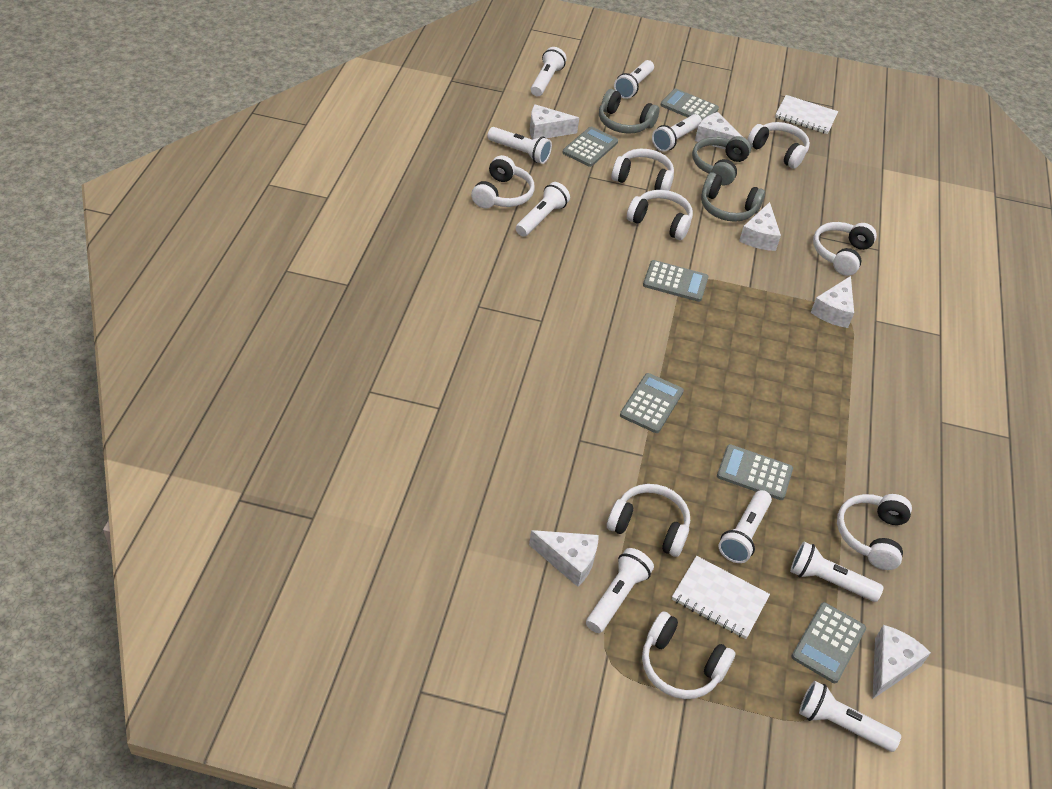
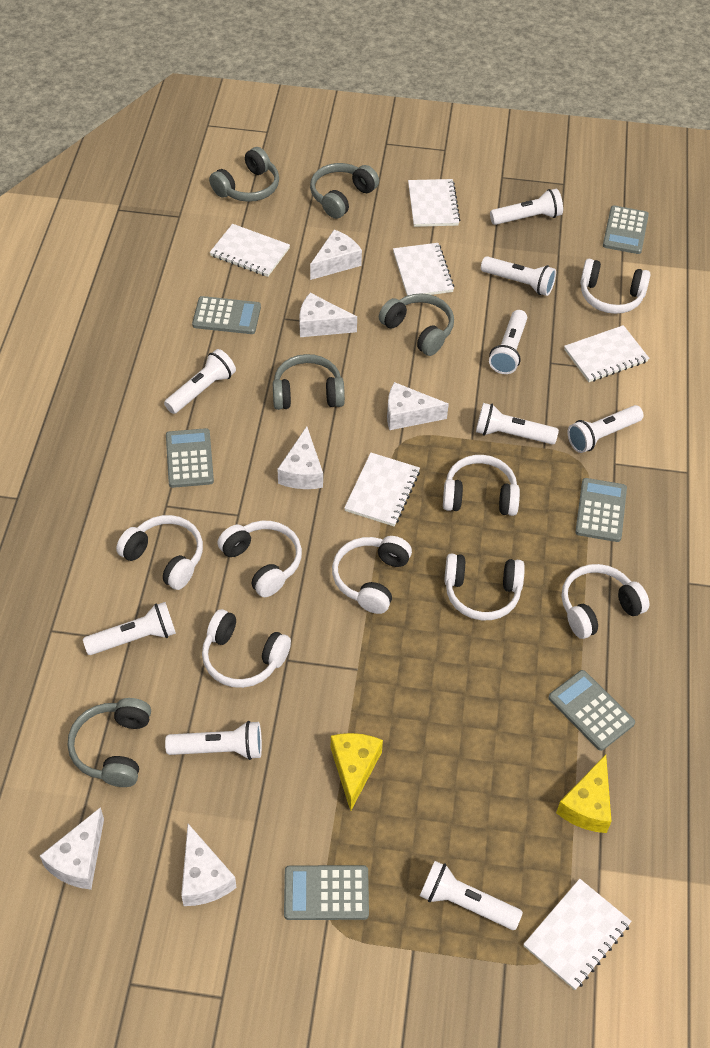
grey headphones: [599,89,659,134] [692,136,751,185] [701,172,765,222] = 3 -> [67,698,151,787] [209,147,279,202] [273,354,345,410] [310,163,379,219] [379,293,454,356] = 5
white notebook: [672,556,770,639] [775,95,838,134] = 2 -> [210,224,290,277] [344,453,420,526] [393,243,454,296] [408,179,460,227] [523,879,632,990] [564,325,649,382] = 6
yellow cheese: none = 0 -> [331,733,383,811] [556,755,612,833] = 2

